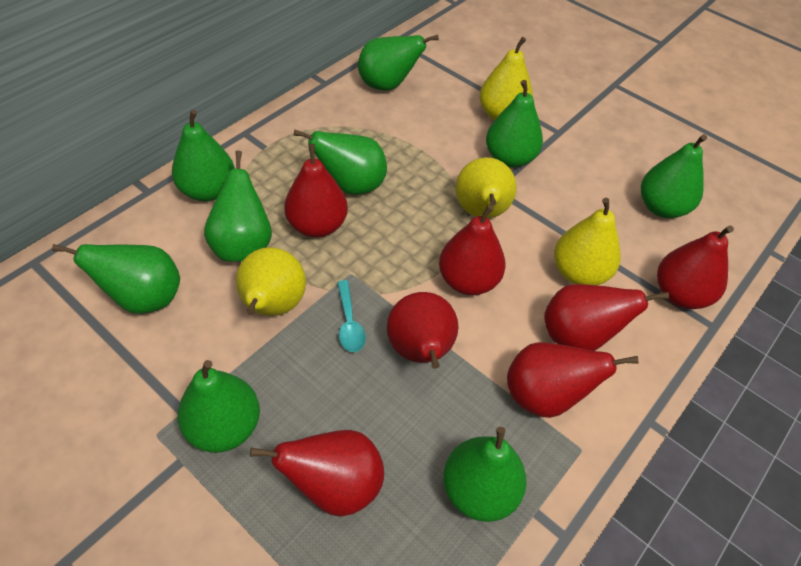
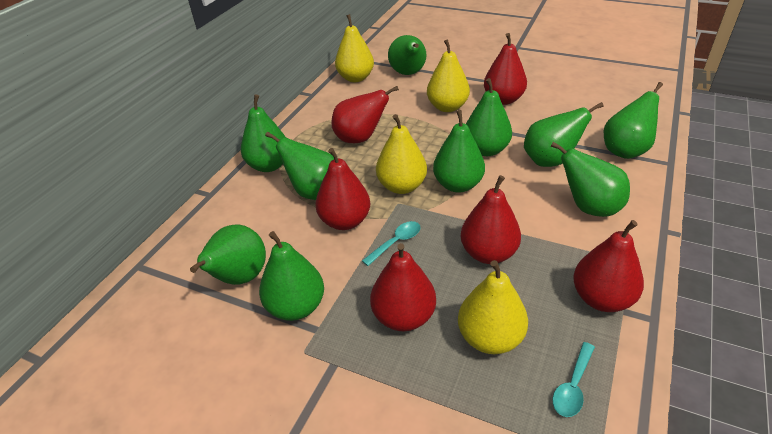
green pear: [52,244,180,314] [172,110,235,201] [178,360,260,453] [204,150,272,262] [294,130,387,195] [358,35,439,91] [443,427,527,522] [486,80,543,168] [641,134,707,218] = 9 -> [190,224,266,285] [241,94,286,172] [259,231,324,321] [265,132,334,200] [388,35,426,75] [433,110,485,193] [466,78,512,156] [524,102,604,167] [551,142,630,217] [604,82,663,159] = 10
red pear: [250,430,384,517] [284,144,348,238] [386,292,459,369] [439,205,506,295] [507,342,638,418] [544,284,669,351] [657,226,734,309] = 7 -> [315,148,370,230] [331,86,399,143] [370,243,436,331] [460,175,521,264] [484,33,527,105] [573,220,644,312] = 6
turquoise spoon: [337,280,366,352] = 1 -> [362,221,421,266] [553,342,595,417] = 2

